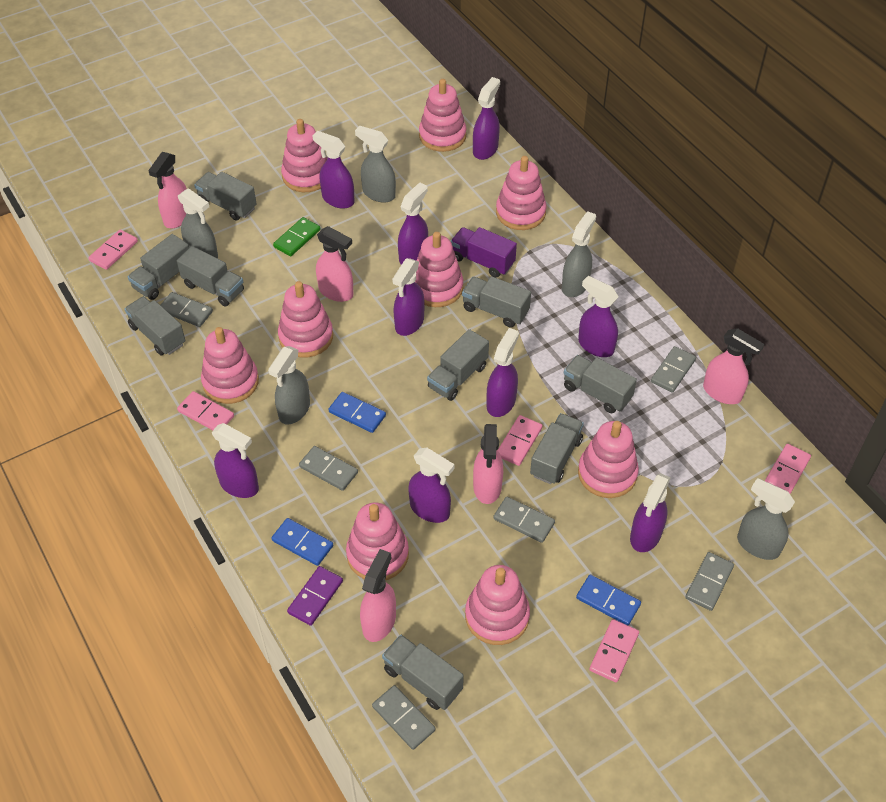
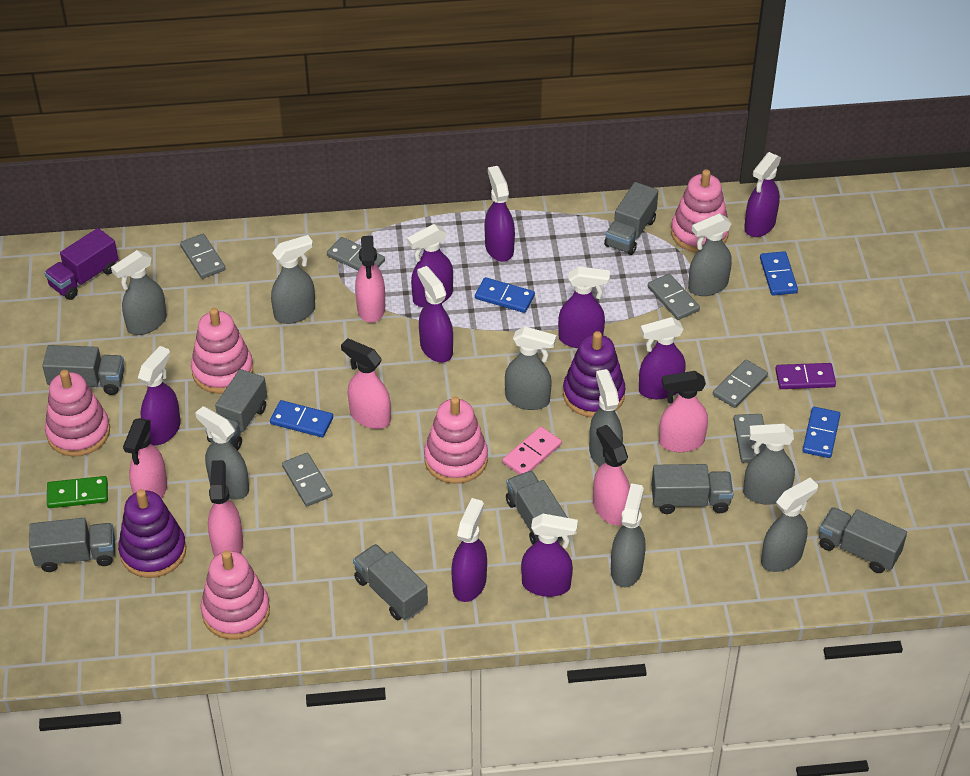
blue domino: [272,518,333,566] [328,392,386,433] [576,575,641,625] = 3 -> [270,400,333,437] [475,277,535,313] [760,251,798,296] [802,407,840,458] = 4
grey spray bottle: [178,188,218,259] [268,346,310,424] [355,126,396,203] [562,211,596,297] [737,478,795,560] = 5 -> [111,250,167,335] [195,406,249,500] [271,235,315,324] [505,326,556,410] [589,369,623,467] [611,483,646,587] [688,213,732,296] [743,423,795,505] [761,478,818,572] = 9
grey truck: [125,296,185,356] [128,234,189,300] [177,246,244,306] [194,172,257,221] [382,635,464,710] [427,329,489,401] [462,276,531,328] [530,413,584,484] [564,355,637,413] = 9 -> [29,518,115,572] [42,345,124,395] [206,369,267,450] [353,544,428,621] [506,471,568,544] [604,182,658,255] [651,464,733,514] [819,507,907,573] = 8
pink domino: [88,230,138,270] [177,391,234,430] [498,415,542,466] [589,619,639,682] [765,444,811,494] = 5 -> [503,426,562,475] = 1
pink spray bottle: [148,152,187,228] [316,226,354,302] [360,549,396,642] [473,424,503,504] [703,328,764,404] = 5 -> [123,418,167,499] [208,460,243,557] [341,338,391,429] [355,236,385,323] [593,425,630,525] [659,371,708,452] = 6
pink stacking toy: [201,327,259,404] [278,281,333,357] [281,119,327,192] [346,502,409,580] [415,232,463,307] [419,79,467,152] [465,565,530,645] [496,156,546,230] [578,421,639,498] = 9 -> [45,370,110,457] [191,308,253,394] [201,550,270,640] [424,396,488,484] [671,169,729,253] = 5
purple stacking toy: none = 0 -> [118,489,186,578] [563,331,625,417] = 2

